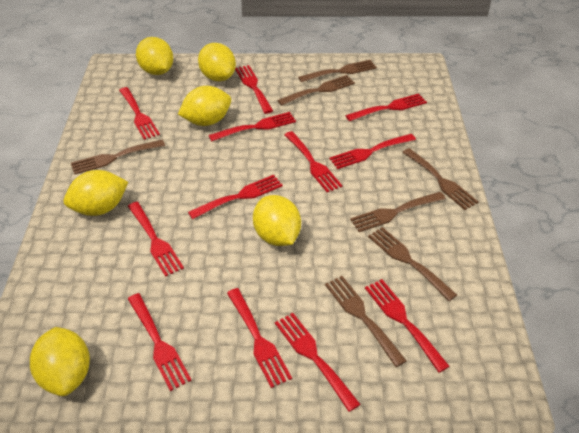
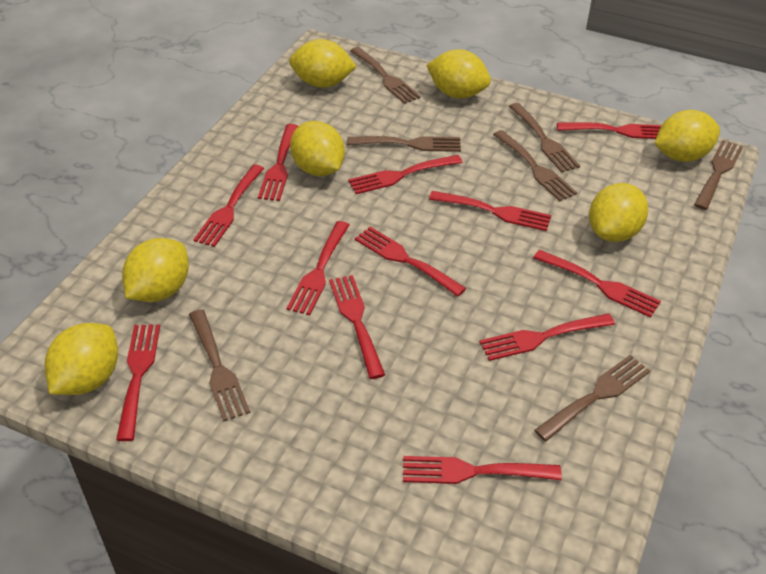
yellow lemon: [30,327,90,396] [64,170,128,216] [136,37,173,75] [178,86,231,126] [198,43,236,81] [253,195,301,246] = 6 -> [45,323,118,395] [122,238,189,302] [289,39,357,88] [290,121,345,176] [426,49,491,99] [589,183,648,242] [654,110,720,162] = 7

